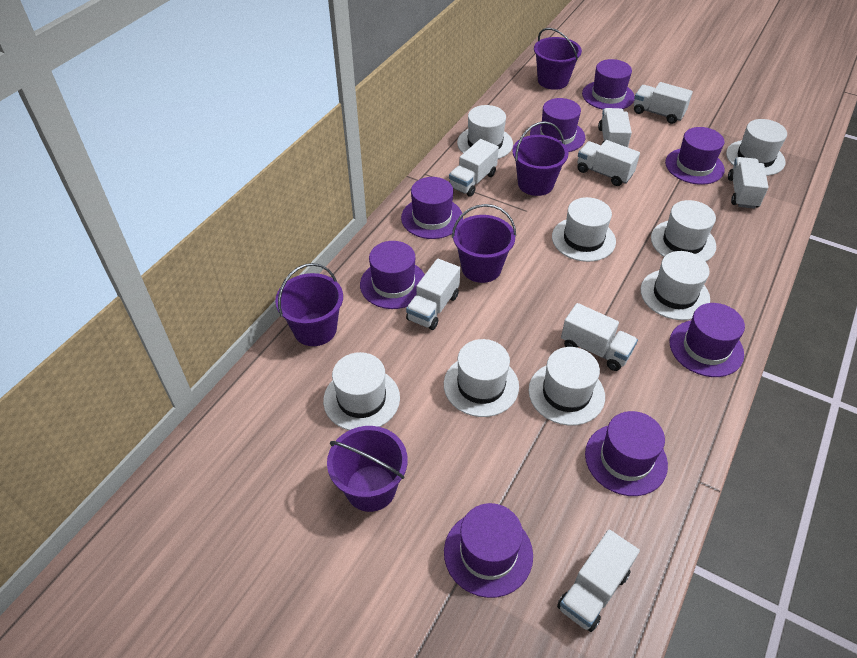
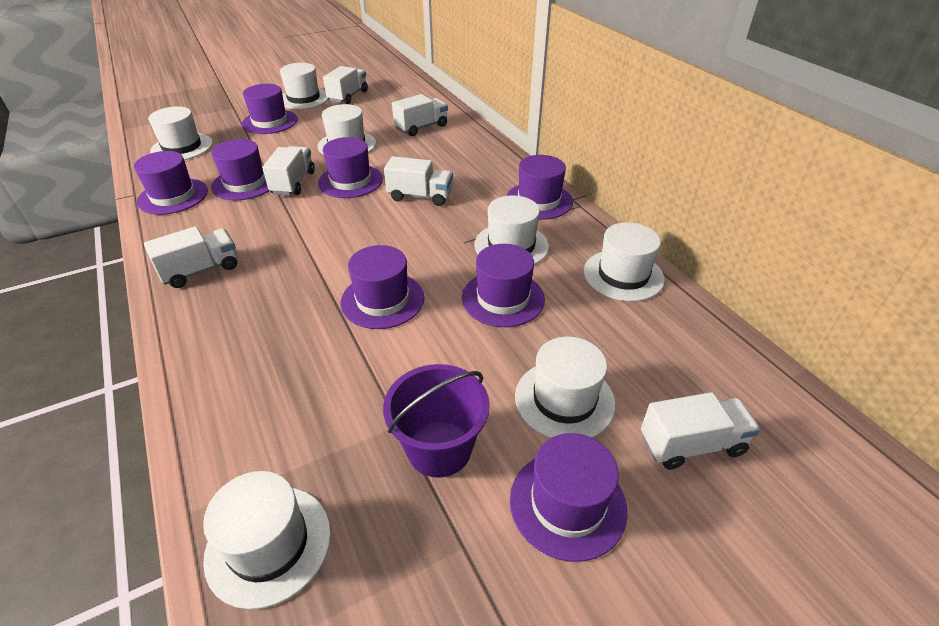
purple bucket: [275,263,343,346] [327,426,408,512] [452,204,516,283] [512,121,569,196] [534,28,582,90] = 5 -> [383,364,490,478] = 1
white hat: [323,352,400,430] [444,339,519,417] [457,105,513,159] [528,347,605,426] [552,197,616,262] [641,251,710,320] [651,200,716,261] [726,119,787,176] = 8 -> [148,106,213,160] [203,471,331,610] [280,63,328,109] [317,104,376,155] [474,195,549,265] [515,337,615,438] [584,222,665,302] = 7
white truck: [406,259,460,330] [449,139,499,197] [557,530,640,632] [561,303,638,371] [577,140,640,186] [598,108,632,147] [634,82,693,124] [728,157,768,209] = 8 -> [144,226,237,288] [262,146,315,195] [323,66,368,104] [384,156,453,206] [392,94,448,136] [641,392,761,470] = 6

